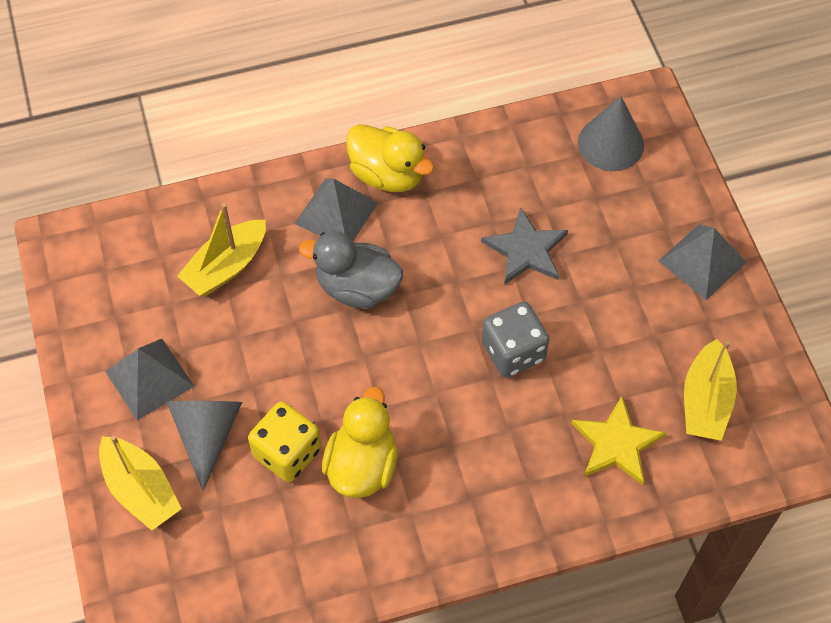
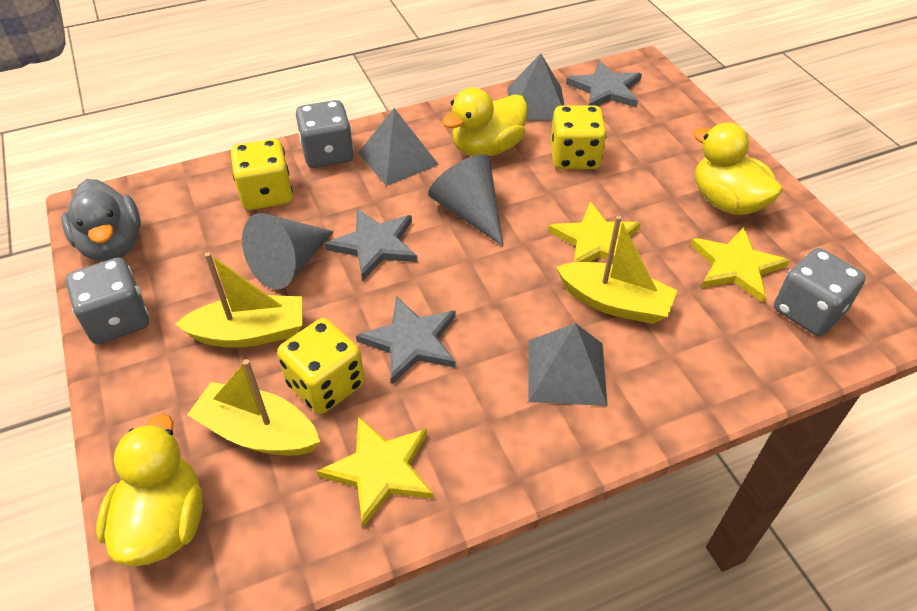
grey dice: [482,301,549,378] = 1 -> [66,257,149,344] [296,100,354,168] [774,248,866,336] = 3
grey star: [481,207,568,285] = 1 -> [325,209,418,281] [356,296,455,384] [566,60,642,107] = 3
yellow dice: [248,401,321,482] = 1 -> [231,139,293,210] [277,318,365,414] [551,105,607,169] = 3
yellow duck: [322,387,398,498] [346,124,434,192] = 2 -> [96,414,203,567] [442,87,528,156] [693,122,783,215] = 3
yellow star: [571,396,666,485] = 1 -> [317,416,434,527] [548,202,641,262] [690,227,790,302] = 3

